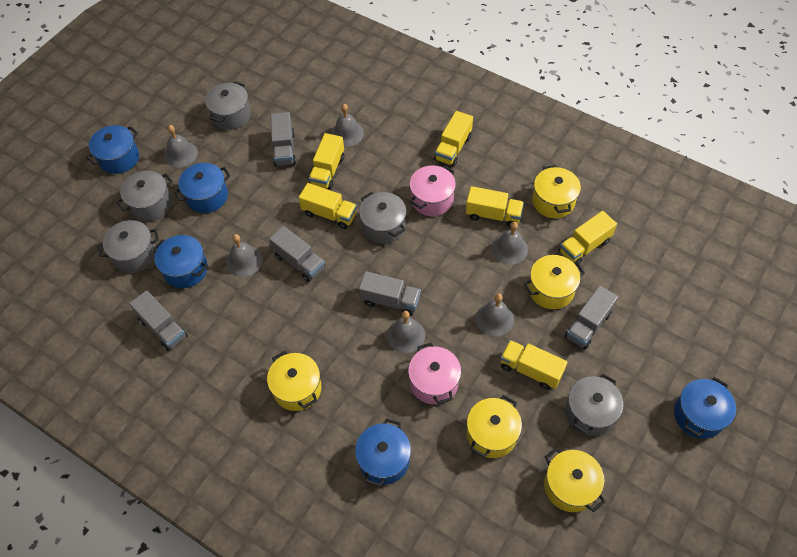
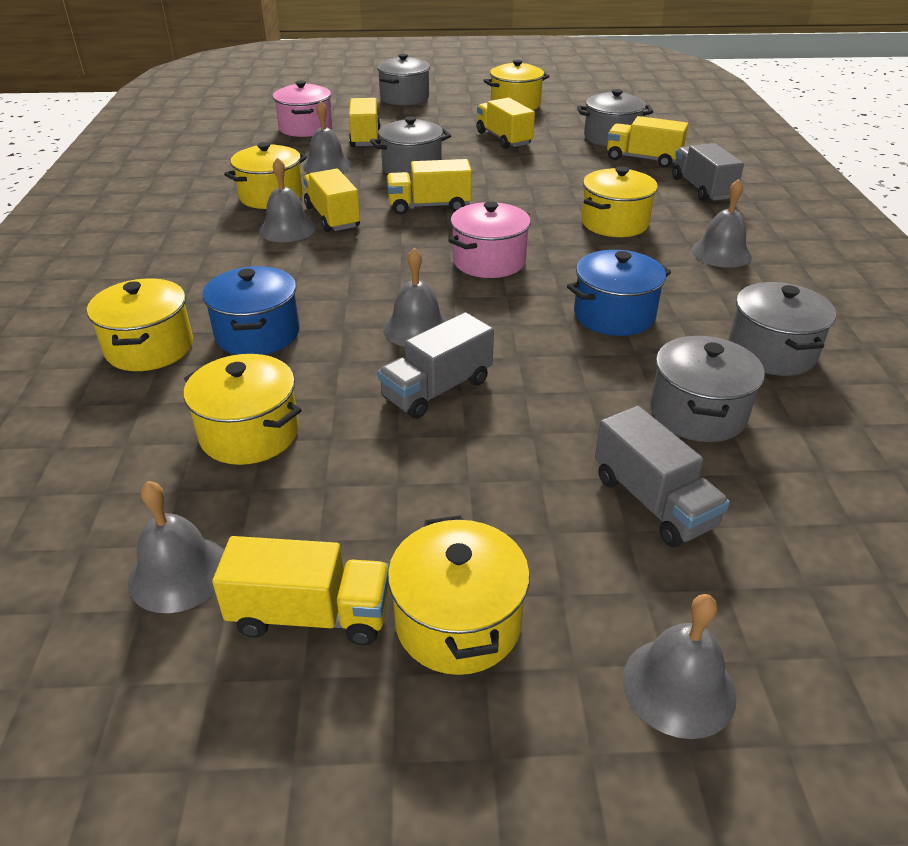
blue pot: [87,125,139,174] [153,235,208,288] [174,163,231,213] [355,418,411,487] [674,377,736,439] = 5 -> [202,266,300,355] [567,250,671,336] = 2
grey truck: [129,290,188,351] [269,226,325,282] [271,112,296,167] [359,271,421,316] [565,285,618,349] = 5 -> [378,312,494,419] [595,406,730,547] [672,143,744,201] = 3
yellow pot: [267,351,322,411] [467,395,522,458] [524,255,585,309] [532,165,581,218] [544,447,606,512] = 5 -> [87,278,193,371] [183,354,302,465] [224,142,307,209] [388,515,530,675] [483,59,550,110] [581,166,658,237] = 6

